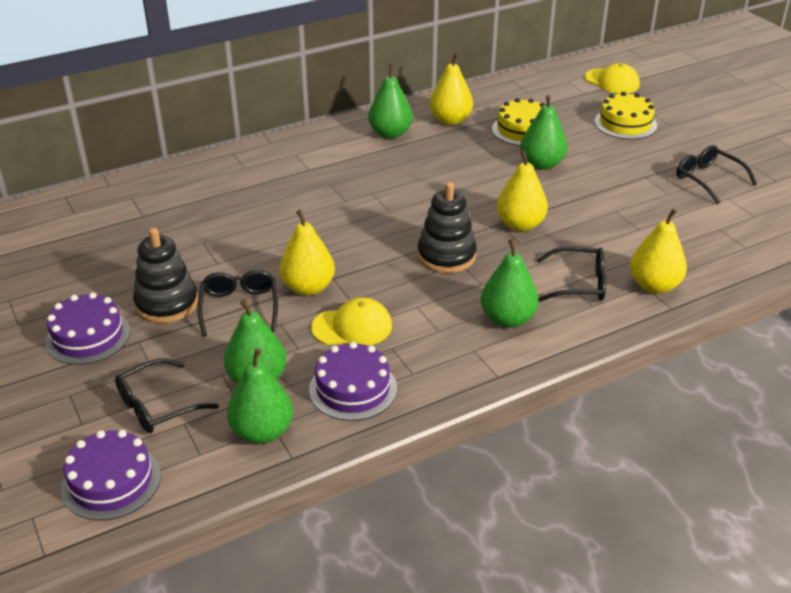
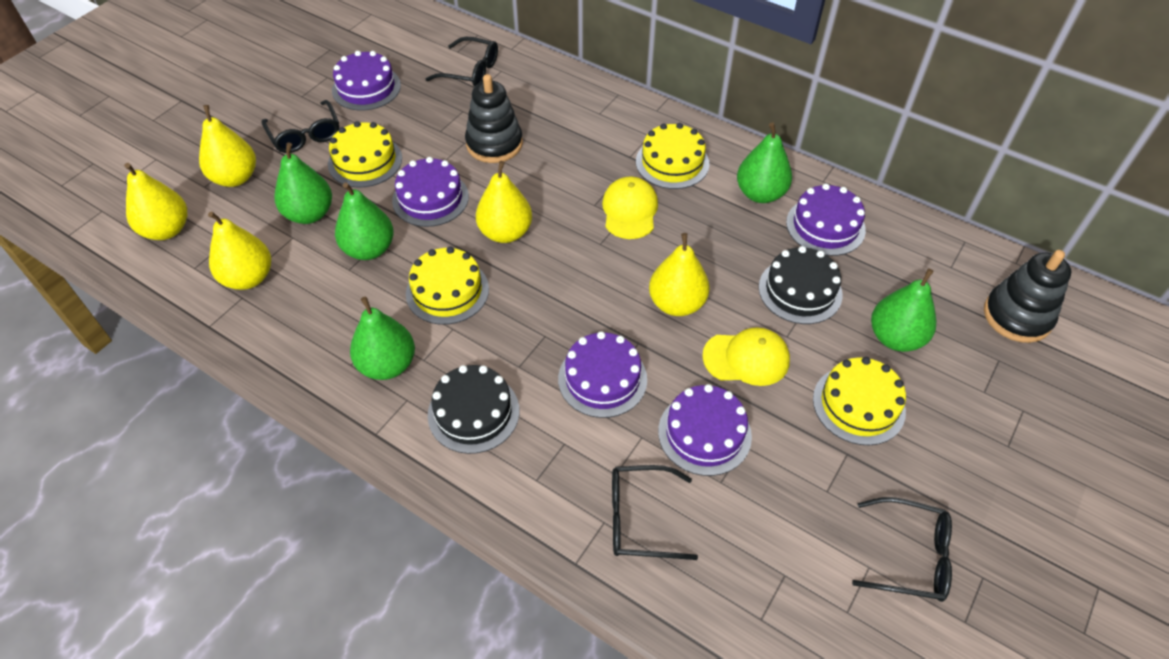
black cake: none = 0 -> [428,365,519,454] [759,246,843,324] = 2
purple cake: [45,292,130,365] [61,430,161,521] [309,342,397,421] = 3 -> [332,51,401,110] [392,157,469,227] [558,332,647,418] [658,384,752,476] [786,184,866,256] = 5
yellow cake: [492,98,545,146] [594,92,657,139] = 2 -> [328,121,402,187] [406,247,489,325] [636,123,709,189] [813,357,906,445] = 4
yellow pear: [279,210,335,296] [430,53,473,125] [496,150,548,231] [630,209,687,294] = 4 -> [124,163,187,240] [199,105,256,187] [208,211,271,290] [476,161,532,243] [649,233,709,316] = 5

